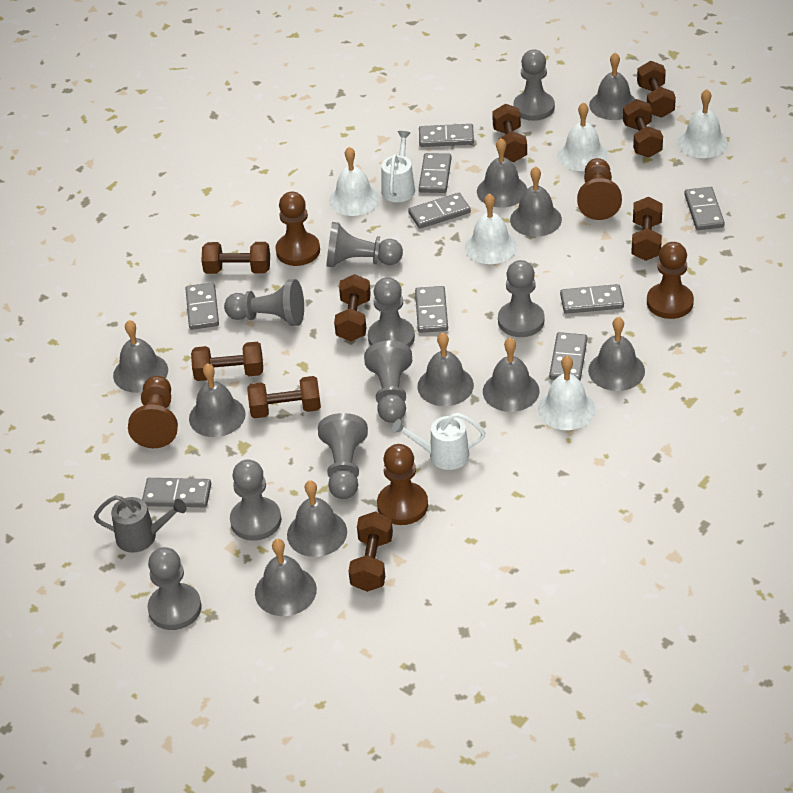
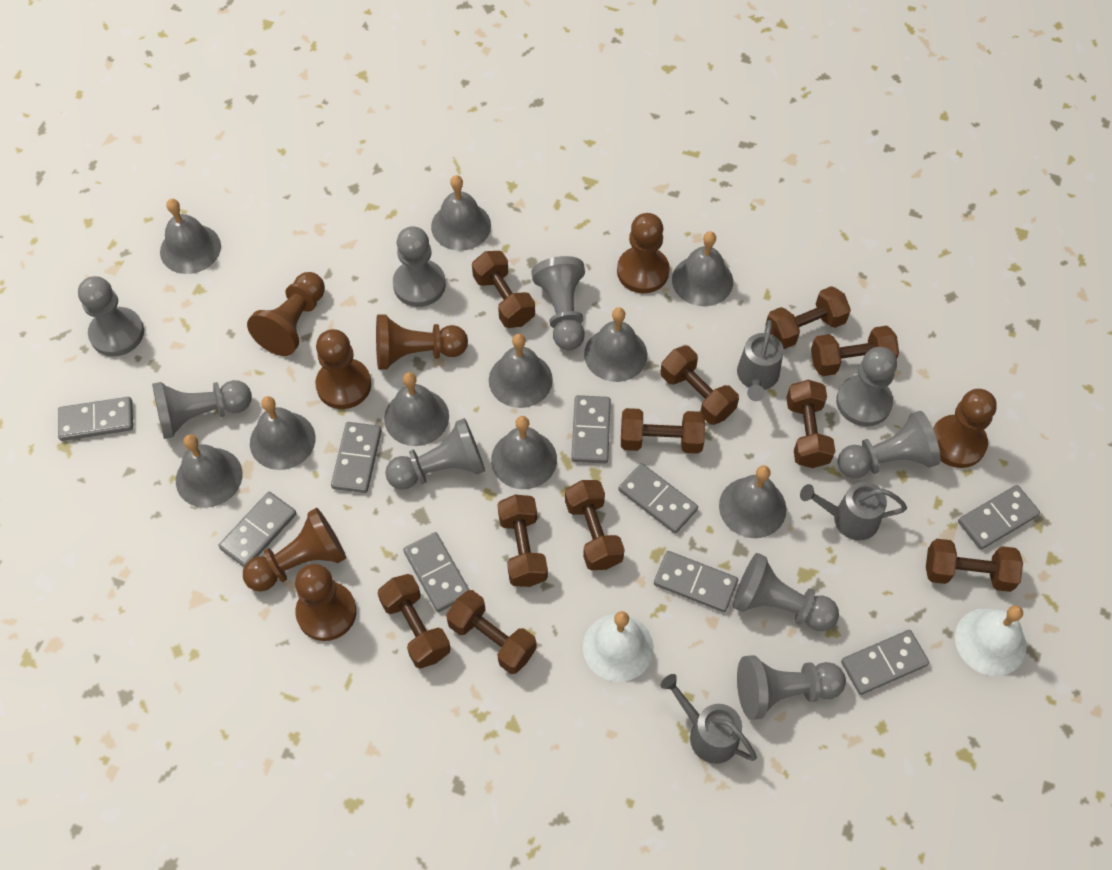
brown dumbbell: [191,342,263,381] [201,242,270,274] [247,376,321,418] [334,274,371,341] [348,512,393,592] [492,104,527,162] [623,99,663,158] [631,197,663,261] [637,61,676,118] = 9 -> [378,574,451,669] [446,590,537,674] [472,251,535,328] [497,495,548,587] [565,480,625,570] [621,408,705,454] [661,346,739,425] [766,286,851,349] [786,380,835,468] [811,326,899,376] [926,539,1023,592] = 11
brown pawn: [128,376,178,448] [275,192,320,266] [377,444,428,525] [577,158,622,220] [647,242,694,319] = 5 -> [243,508,346,592] [247,272,325,356] [295,564,357,641] [315,329,371,409] [376,315,468,370] [617,213,670,293] [933,389,997,468] = 7
grey watering can: [94,495,186,553] = 1 -> [660,674,757,764] [737,320,784,401] [800,482,907,540] = 3
white bell: [329,147,379,216] [465,193,517,264] [538,356,595,430] [558,102,608,171] [678,89,728,158] = 5 -> [583,611,654,682] [955,605,1027,676] = 2
white watering can: [381,131,415,202] [392,413,485,470] = 2 -> none = 0

